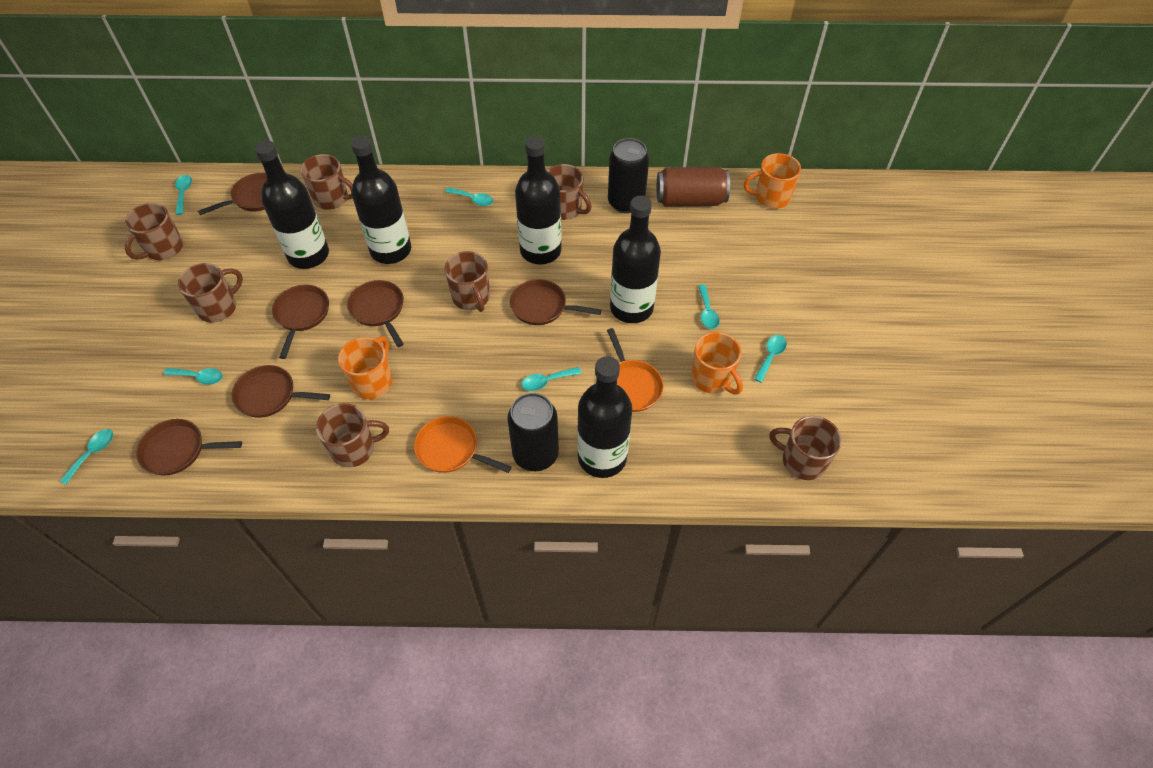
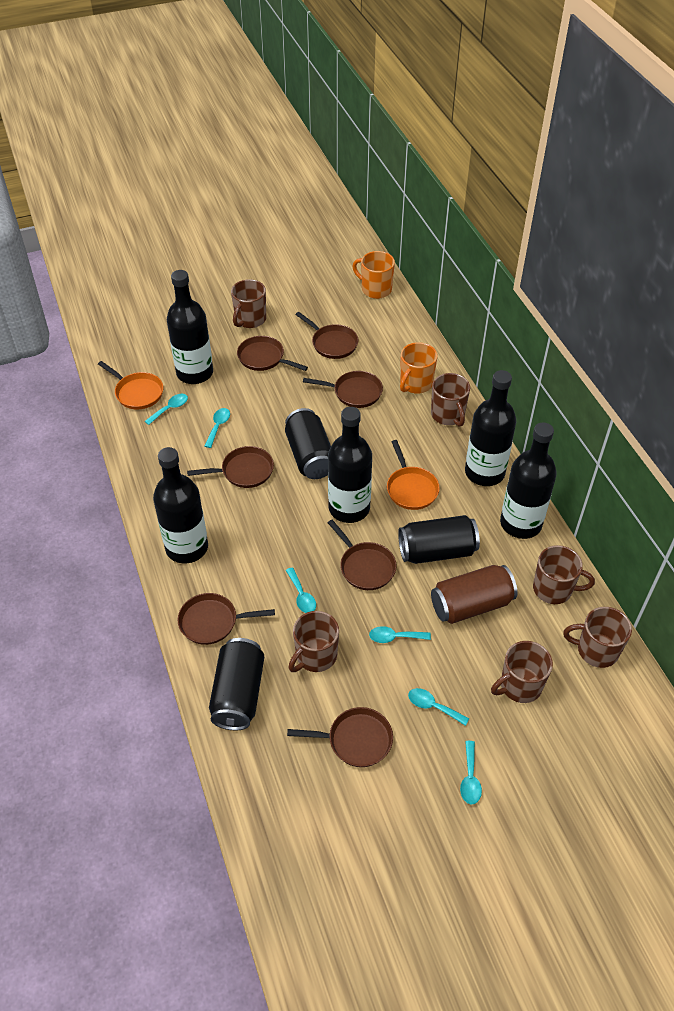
black can: [507,393,559,471] [608,138,649,213] = 2 -> [209,638,264,730] [285,408,331,479] [398,515,480,564] = 3
brown mug: [125,203,183,260] [178,263,243,322] [300,154,353,210] [316,403,389,468] [445,251,490,312] [547,164,591,220] [769,416,842,480] = 7 -> [231,279,266,328] [288,611,339,672] [431,373,470,427] [491,641,553,703] [533,545,595,604] [563,607,632,668] = 6
brown pan: [136,419,242,476] [198,173,267,215] [232,365,330,418] [272,285,329,359] [347,280,404,347] [510,279,602,325] = 6 -> [178,593,275,645] [187,446,274,488] [237,336,308,371] [287,707,393,767] [295,312,359,359] [303,371,383,408] [328,520,397,590] = 7
orange mug: [338,336,392,399] [691,332,743,394] [744,153,801,209] = 3 -> [352,251,395,299] [400,342,438,394] = 2
turquoise spoon: [60,429,113,485] [163,368,223,385] [175,175,192,215] [445,187,493,206] [521,367,582,391] [698,284,720,329] [754,335,787,383] = 7 -> [145,394,188,425] [205,408,230,448] [286,567,316,613] [369,626,431,643] [408,688,469,726] [460,741,482,804] = 6

